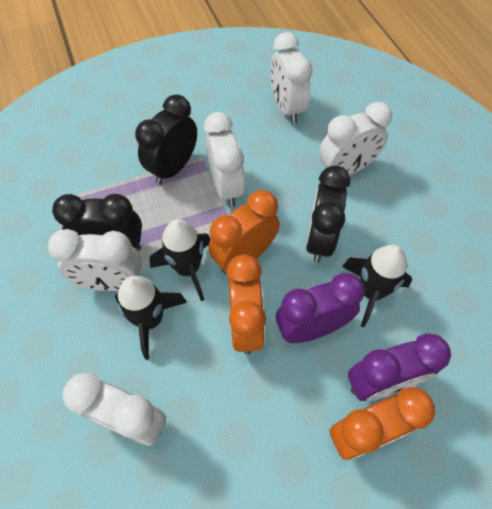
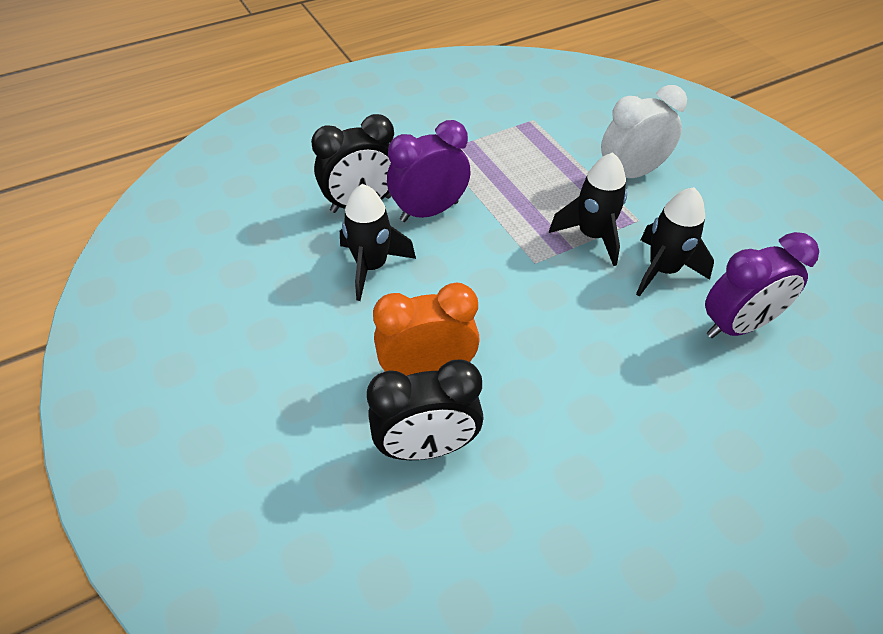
black clock: [52,194,142,251] [135,94,197,184] [306,165,350,263] = 3 -> [311,114,394,213] [367,360,483,460] = 2
orange clock: [208,190,280,274] [226,254,266,354] [330,387,436,460] = 3 -> [373,283,480,376] = 1
white clock: [48,229,142,291] [63,373,166,446] [204,112,245,207] [271,32,312,124] [319,102,392,175] = 5 -> [601,85,687,178] = 1

